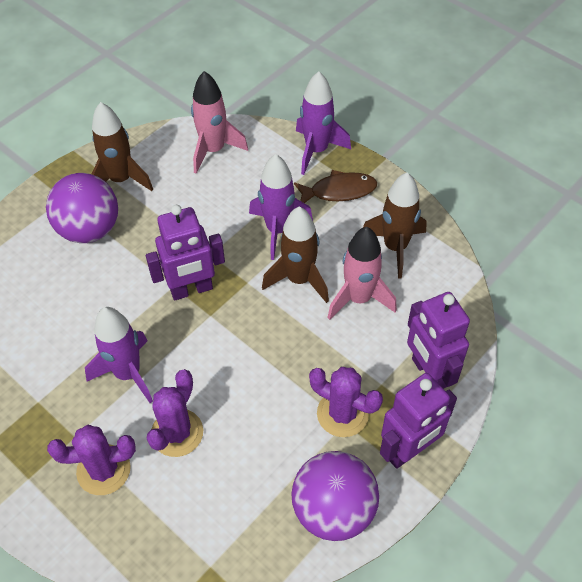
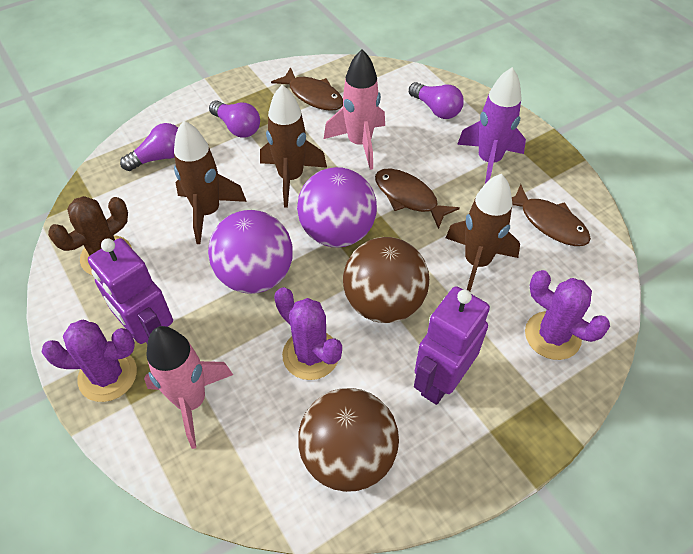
brown ball: none = 0 -> [298,388,399,492] [343,237,429,323] = 2
brown cactus: none = 0 -> [48,196,132,275] = 1
brown fish: [294,170,377,203] = 1 -> [271,67,343,111] [375,169,460,229] [512,184,591,246] = 3
purple light bulb: none = 0 -> [120,123,178,171] [209,101,260,138] [409,82,464,119] = 3
purple robot: [146,205,225,300] [380,373,457,469] [407,292,470,389] = 3 -> [88,238,173,344] [414,286,490,405] = 2
purple rocket: [85,307,153,403] [249,154,313,260] [296,71,351,175] = 3 -> [457,67,526,183] = 1

